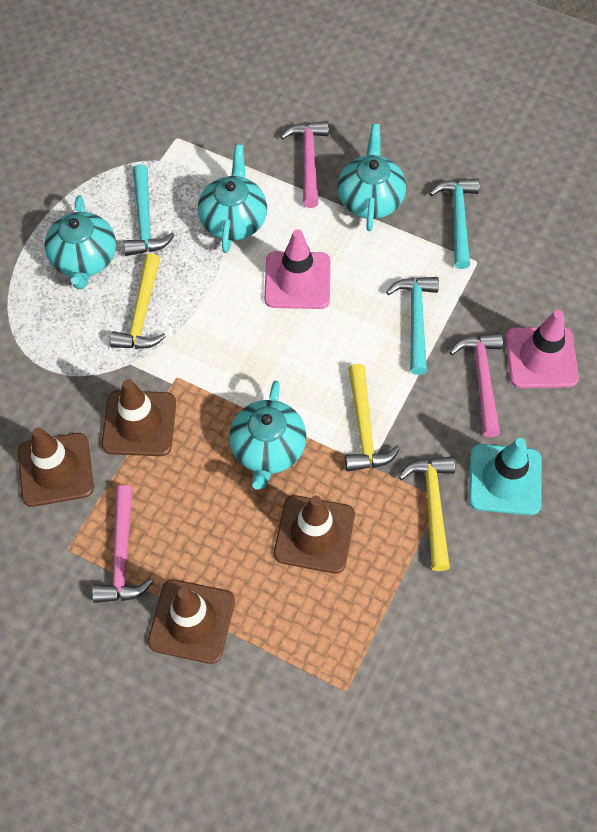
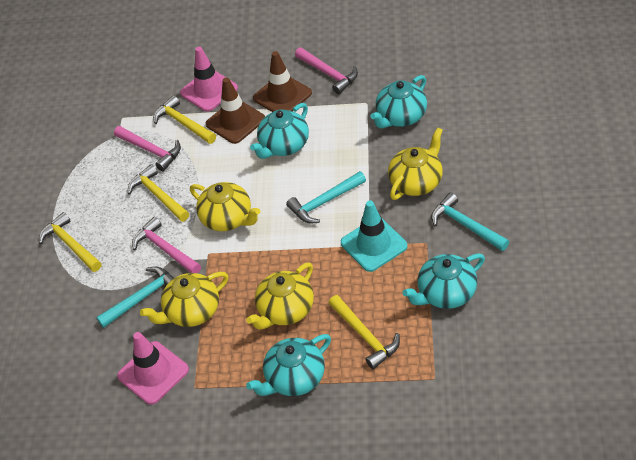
brown traffic cone: [18,427,94,507] [101,379,176,456] [148,579,235,664] [274,495,355,573] = 4 -> [206,77,265,144] [253,51,312,112] = 2
yellow hammer: [110,253,166,349] [345,364,400,472] [399,456,455,571] = 3 -> [39,212,102,272] [128,164,189,222] [153,95,216,144] [328,295,400,369] = 4
yellow teapot: none = 0 -> [140,272,229,327] [190,182,260,231] [246,263,314,330] [388,127,443,200] = 4

